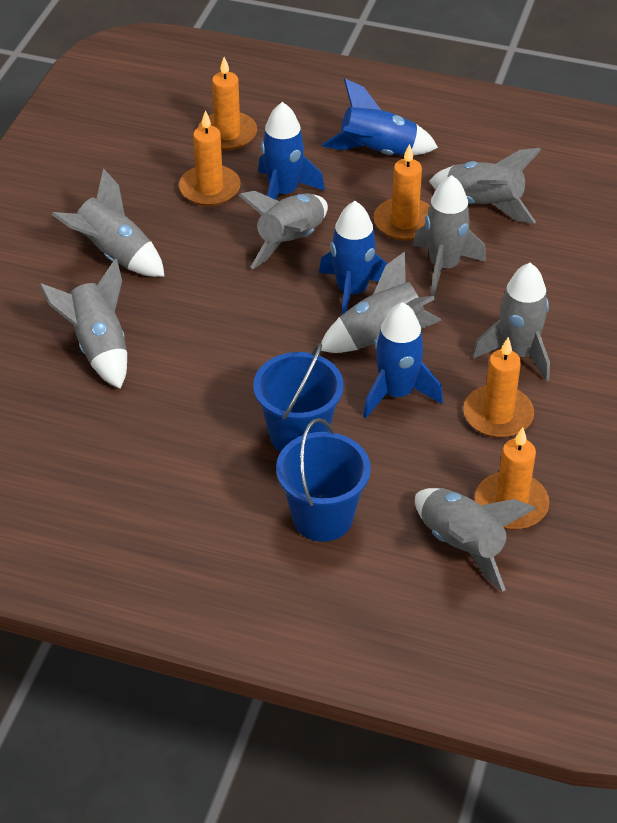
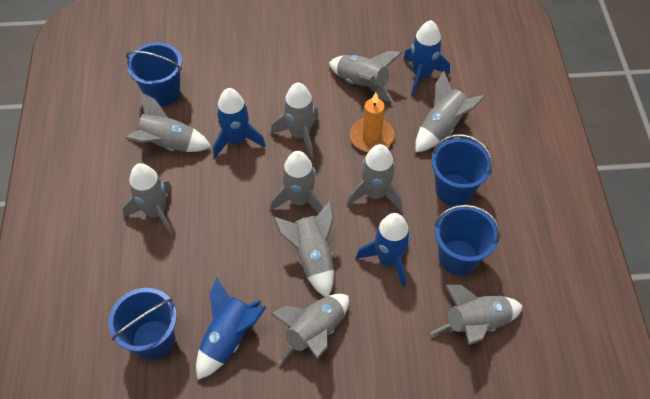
blue bucket: [253,343,344,452] [276,418,371,542] = 2 -> [108,288,177,360] [126,42,182,107] [431,134,493,206] [434,205,500,275] = 4
grey rocket: [39,259,127,389] [52,168,165,277] [239,191,328,269] [321,251,442,353] [413,175,486,295] [415,488,536,592] [429,148,541,224] [472,263,550,382] = 8 -> [123,163,173,235] [125,92,211,152] [270,151,323,213] [271,82,319,157] [271,294,349,364] [273,201,334,297] [329,51,402,103] [347,144,402,210] [415,71,486,152] [431,285,523,345] = 10
orange candle: [179,110,241,206] [198,57,257,150] [374,144,430,241] [463,337,534,438] [475,427,549,530] = 5 -> [350,93,395,152] = 1

